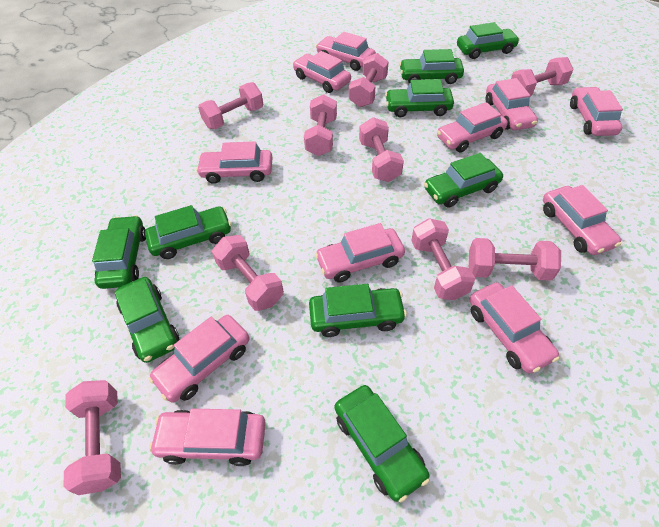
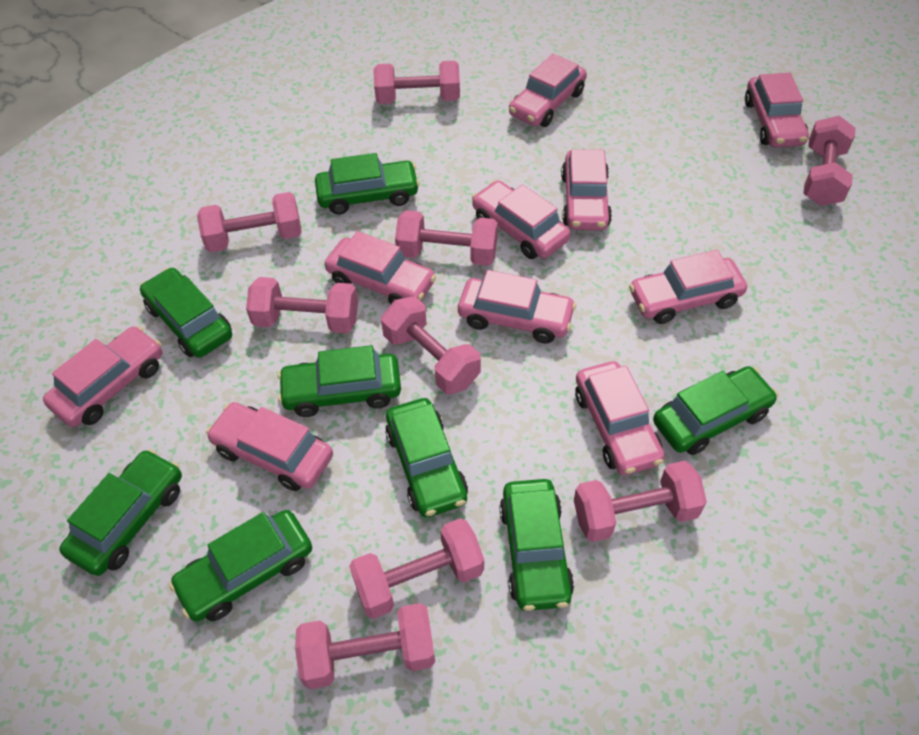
green car: [92,215,146,289] [114,277,179,363] [145,205,231,259] [309,284,407,337] [335,385,430,502] [385,79,454,117] [399,49,464,84] [424,153,503,208] [457,22,520,59] = 9 -> [59,449,182,576] [140,267,232,358] [169,510,312,622] [278,345,401,417] [315,153,420,215] [385,398,468,517] [499,479,574,611] [653,366,778,455] = 8
pink car: [149,315,250,403] [149,409,266,466] [196,141,273,184] [293,51,351,93] [315,223,405,283] [316,32,376,71] [437,102,508,153] [470,283,559,374] [486,78,538,130] [543,185,621,255] [570,87,623,136] = 11 -> [43,326,162,427] [206,402,333,491] [325,231,436,304] [458,270,576,344] [472,180,570,259] [509,54,587,127] [561,149,612,230] [575,361,664,475] [629,250,747,324] [745,73,809,147] = 10

